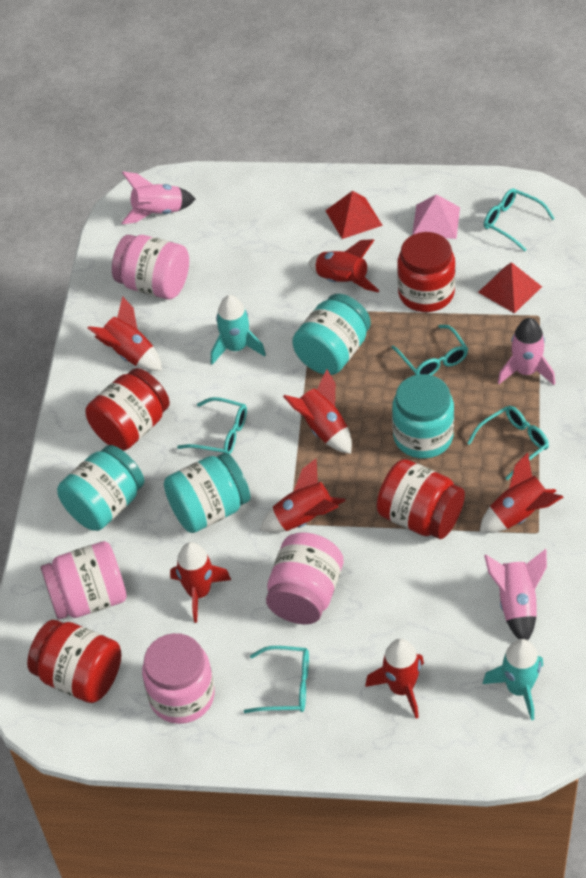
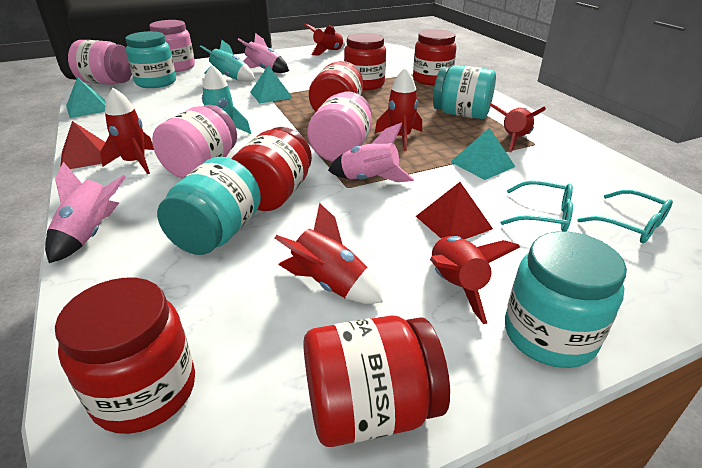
pink pyramid: [412,194,460,239] = 1 -> none = 0
red jar: [27,620,121,703] [86,368,170,451] [377,459,465,539] [397,232,455,312] = 4 -> [55,278,195,434] [231,127,312,211] [303,315,450,447] [309,61,363,112] [344,33,386,90] [413,29,456,86] = 6
red rocket: [88,296,162,371] [170,542,231,623] [260,459,346,533] [283,369,352,454] [308,239,379,292] [365,639,424,718] [480,452,563,533] = 7 -> [100,88,154,174] [275,203,383,304] [304,23,346,56] [375,68,422,151] [430,236,520,324] [489,103,546,152] = 6
turquoise glasses: [177,397,247,454] [244,646,309,713] [391,325,468,375] [467,406,549,480] [484,188,555,251] = 5 -> [500,180,573,231] [578,190,673,243] = 2
turquoise pyramid: none = 0 -> [66,77,106,118] [250,65,293,104] [451,128,516,180] = 3

